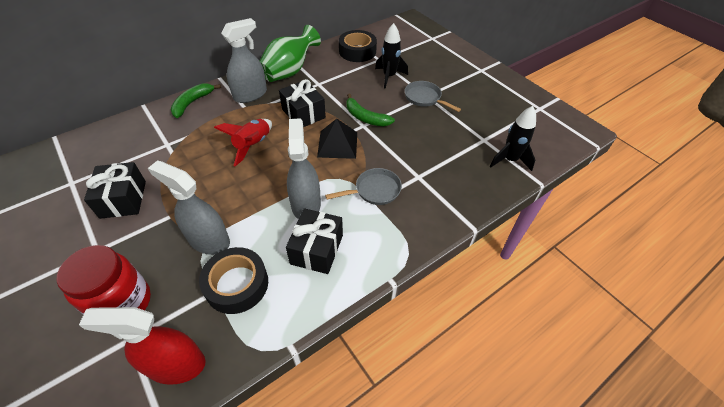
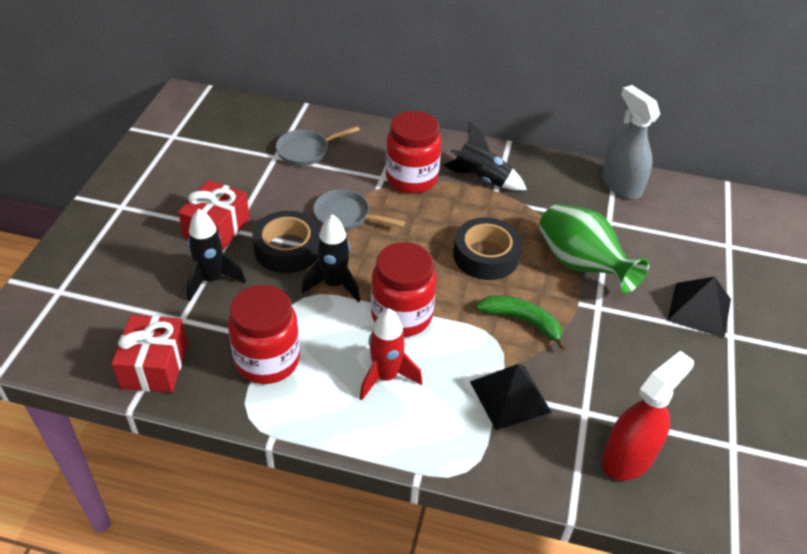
black gift: [84,162,146,219] [279,79,326,127] [286,208,343,274] = 3 -> none = 0
black pyramid: [317,119,357,159] = 1 -> [470,364,552,430] [667,277,731,338] = 2
black rocket: [375,23,408,89] [490,106,536,171] = 2 -> [187,209,246,301] [302,214,360,302] [443,122,527,191] = 3
green banana: [171,83,221,118] [346,94,395,126] = 2 -> [476,295,566,350] = 1
grey spray bottle: [148,160,230,255] [221,18,267,103] [287,118,321,219] = 3 -> [602,85,660,200] = 1
red gift: none = 0 -> [111,315,188,393] [178,180,250,251] = 2
red jar: [57,245,151,315] = 1 -> [228,285,300,384] [371,242,436,337] [386,111,441,193] = 3

